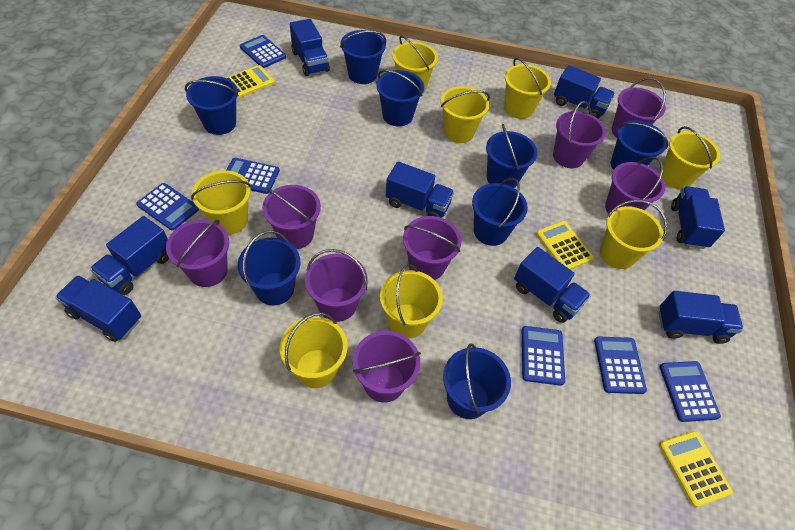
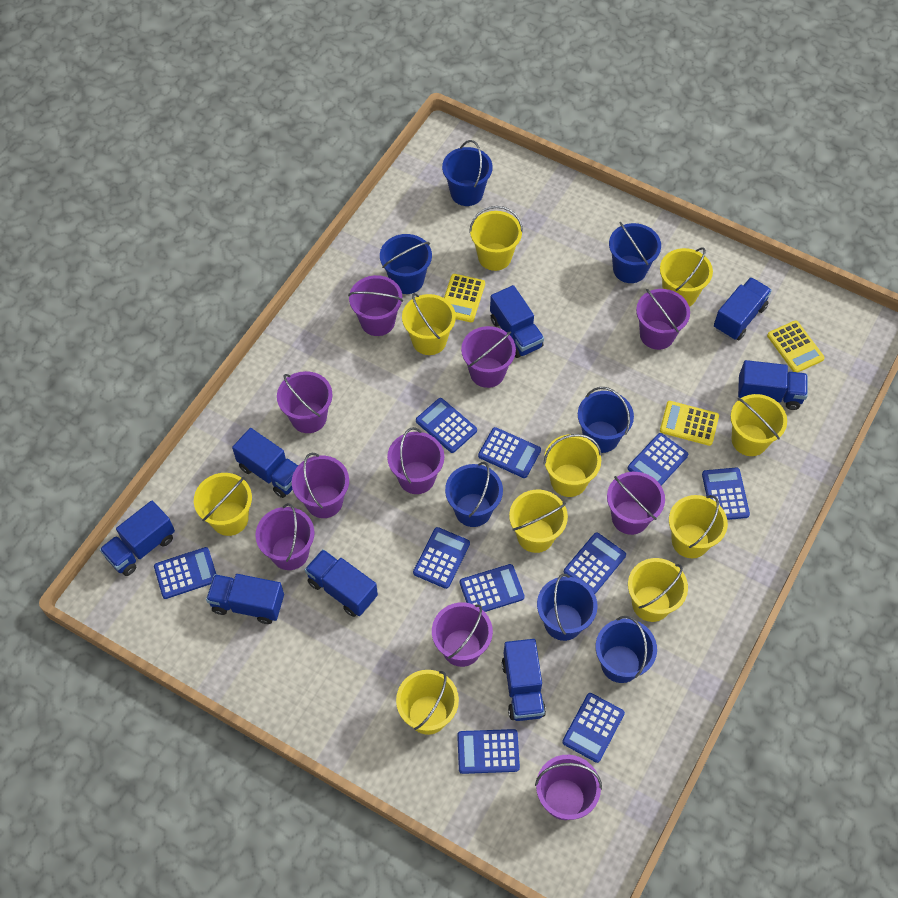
blue bucket: [185,76,239,135] [238,231,301,306] [340,30,386,84] [376,70,424,127] [443,344,511,419] [472,178,528,246] [486,124,537,188] [611,120,668,170] = 8 -> [380,234,432,294] [442,140,493,206] [445,462,503,527] [537,574,598,641] [578,387,634,453] [596,616,657,683] [609,222,661,283] = 7
blue calculator: [136,183,199,231] [227,158,280,194] [240,35,286,68] [522,326,565,386] [594,336,647,394] [660,361,721,422] = 6 -> [154,547,216,599] [413,527,470,589] [416,398,477,453] [457,729,520,774] [460,564,525,612] [478,427,541,478] [562,693,625,763] [564,532,626,594] [628,433,688,486] [702,468,750,520] = 10
purple bucket: [166,220,229,287] [262,185,321,249] [305,249,368,322] [353,331,421,402] [403,216,461,280] [553,101,606,168] [605,157,665,214] [612,78,666,138] = 8 -> [255,503,314,570] [277,371,333,433] [292,453,349,518] [348,275,403,336] [387,427,444,494] [432,602,493,667] [461,326,516,388] [535,755,602,820] [607,472,665,535] [636,289,690,350] = 10
yellow bucket: [191,170,251,235] [280,312,348,388] [380,264,443,339] [392,36,438,93] [441,86,490,143] [504,58,551,119] [600,200,667,269] [662,126,720,189] = 8 -> [194,473,252,536] [396,670,459,735] [402,293,456,355] [469,206,523,271] [509,490,568,553] [544,434,602,497] [628,558,688,622] [660,247,713,307] [669,495,728,558] [730,394,787,456] = 10

